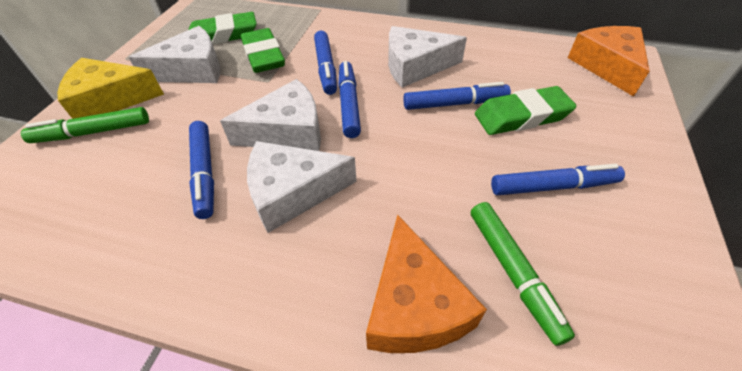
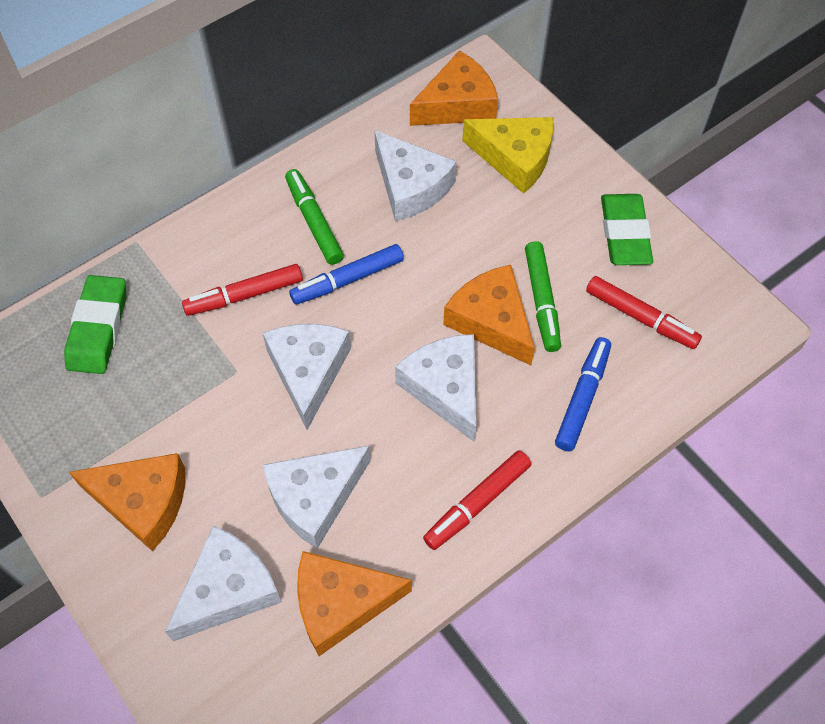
blue marker: [189,121,214,219] [314,31,337,95] [338,61,361,138] [403,82,511,110] [491,164,625,195] = 5 -> [289,244,404,304] [555,337,611,451] = 2
green eraser: [188,12,257,45] [241,28,285,73] [475,86,577,135] = 3 -> [64,275,126,374] [601,194,653,265] = 2
orange cheese: [366,215,487,353] [568,26,650,97] = 2 -> [69,453,185,552] [297,551,412,656] [410,50,498,126] [443,265,535,365] = 4
red marker: none = 0 -> [182,264,303,316] [423,450,531,550] [586,276,702,349] = 3
white cheese: [128,26,220,83] [220,79,321,151] [247,141,357,233] [388,26,467,88] = 4 -> [165,526,282,641] [263,324,351,430] [263,446,371,549] [374,130,457,221] [395,334,476,442] = 5

